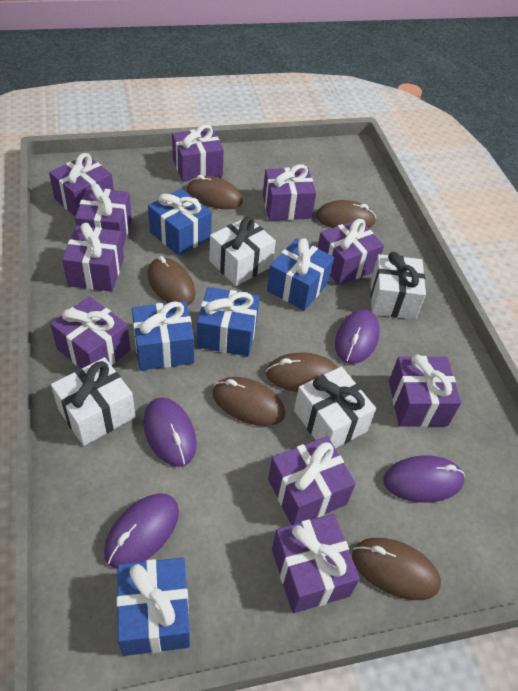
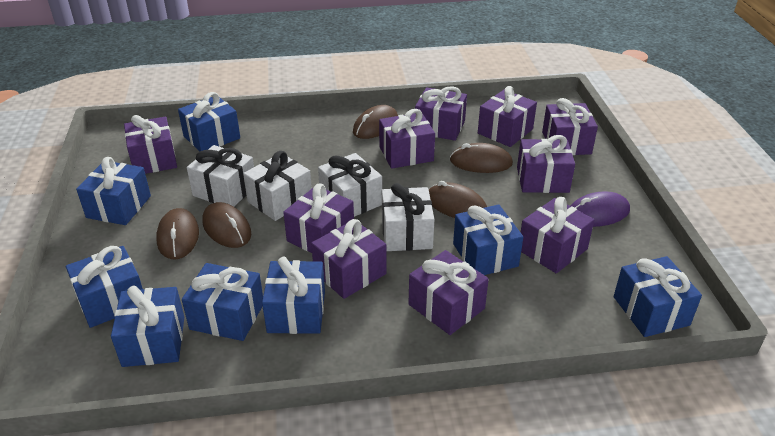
blue gift: [117,557,190,656] [132,301,194,370] [148,189,212,256] [197,287,260,356] [267,238,334,311] = 5 -> [66,246,143,328] [76,157,151,225] [111,285,184,367] [178,92,240,151] [182,263,263,341] [262,257,325,334] [453,204,523,275] [614,256,702,337] = 8
brown mouse: [147,256,196,306] [187,175,243,209] [213,377,285,426] [266,353,338,392] [316,200,376,228] [352,538,441,600] = 6 -> [156,208,199,259] [202,202,251,248] [353,105,398,139] [429,181,487,218] [450,143,513,173] = 5
purple mouse: [104,493,179,569] [143,398,196,467] [335,309,380,364] [383,455,465,502] = 4 -> [571,191,630,227] = 1

